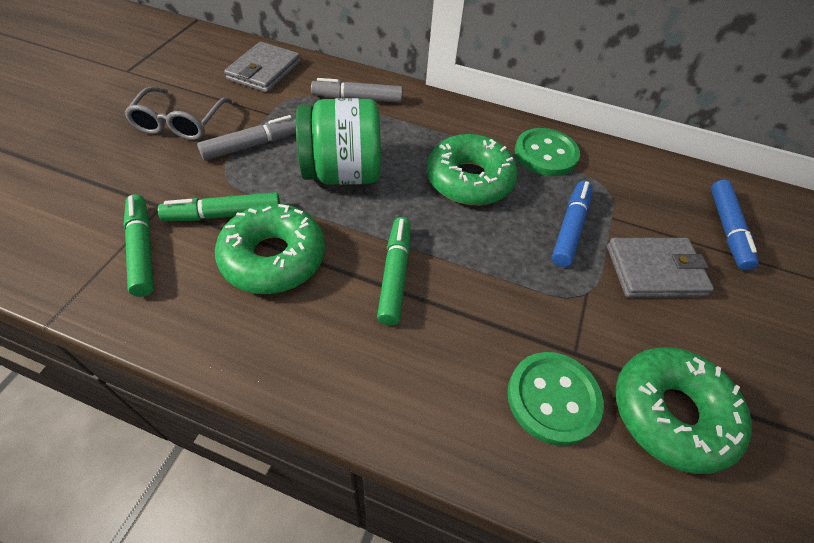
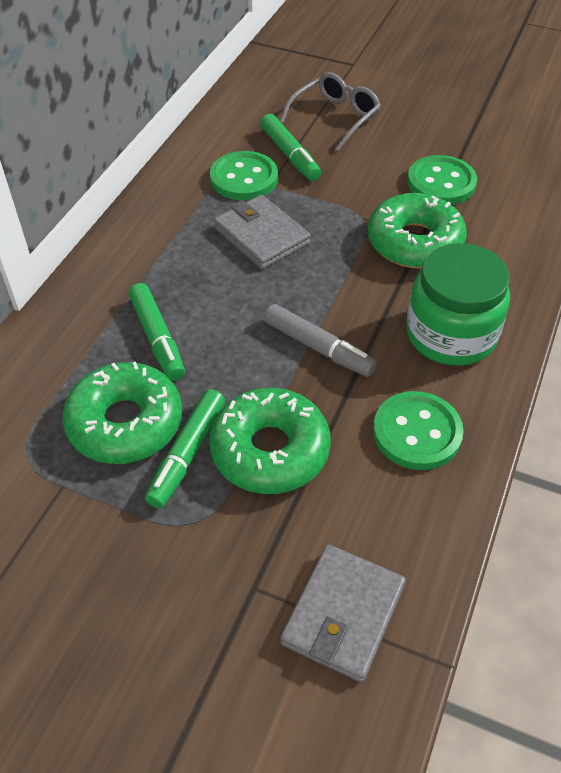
blue marker: [552,181,593,267] [711,180,759,270] = 2 -> none = 0
green button: [507,352,604,446] [515,128,580,176] = 2 -> [210,151,278,200] [373,391,464,470] [407,155,477,205] = 3
grey marker: [197,115,296,160] [311,78,403,103] = 2 -> [264,304,377,377] = 1

